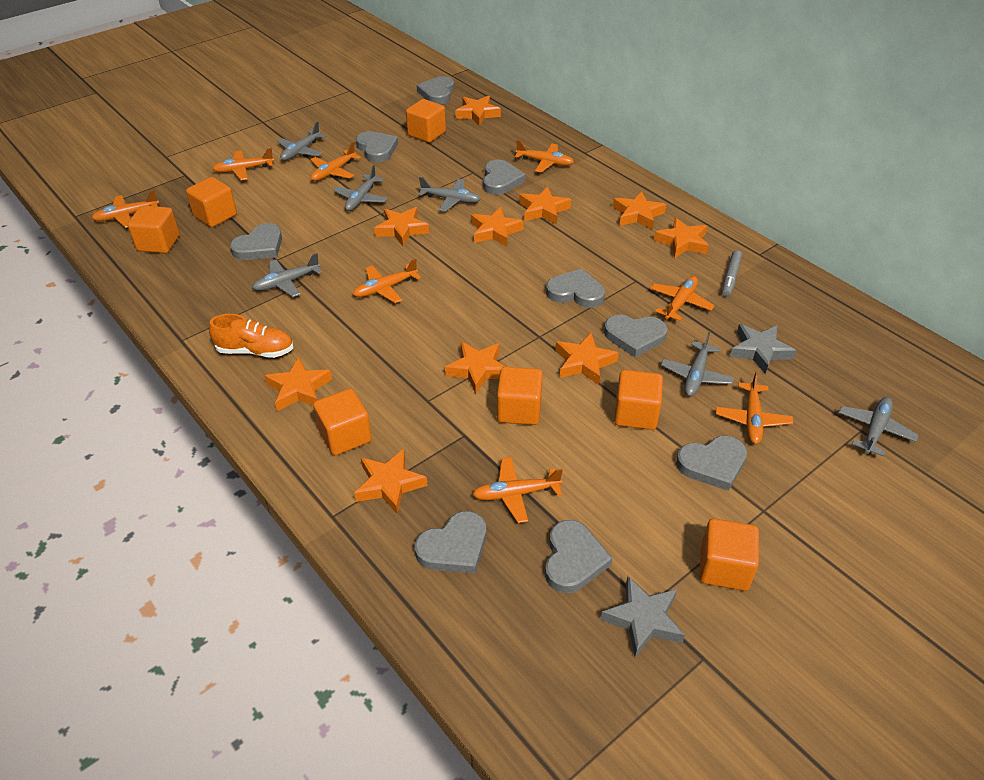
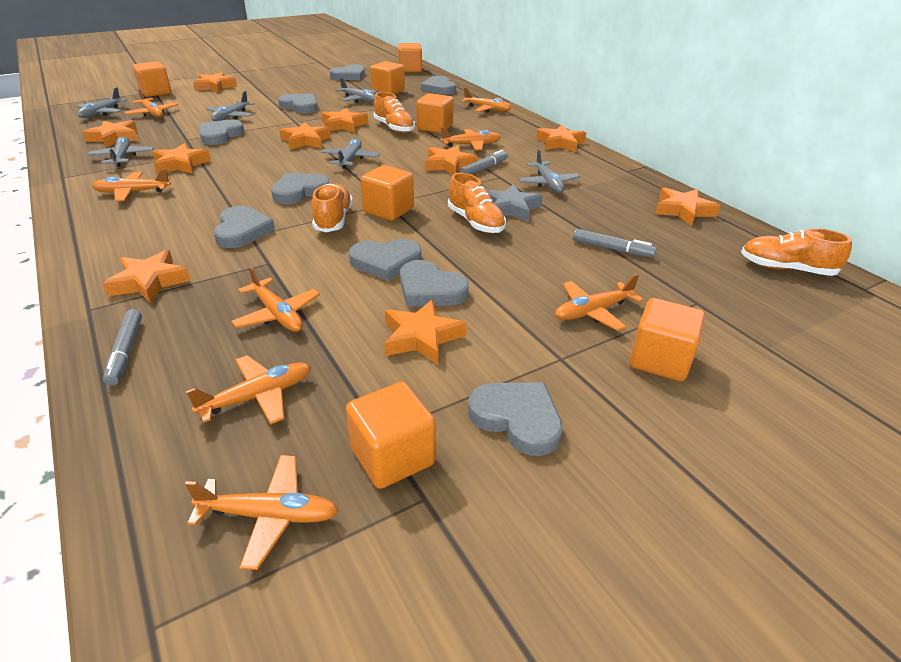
grey marker: [722,250,742,297] = 1 -> [103,309,142,386] [460,150,508,174] [573,229,656,258] = 3
grey star: [600,576,685,657] [730,324,796,374] = 2 -> [486,184,543,222] = 1
orange shoe: [209,314,293,358] = 1 -> [312,183,353,232] [374,92,415,133] [448,173,506,233] [741,228,852,276] = 4

